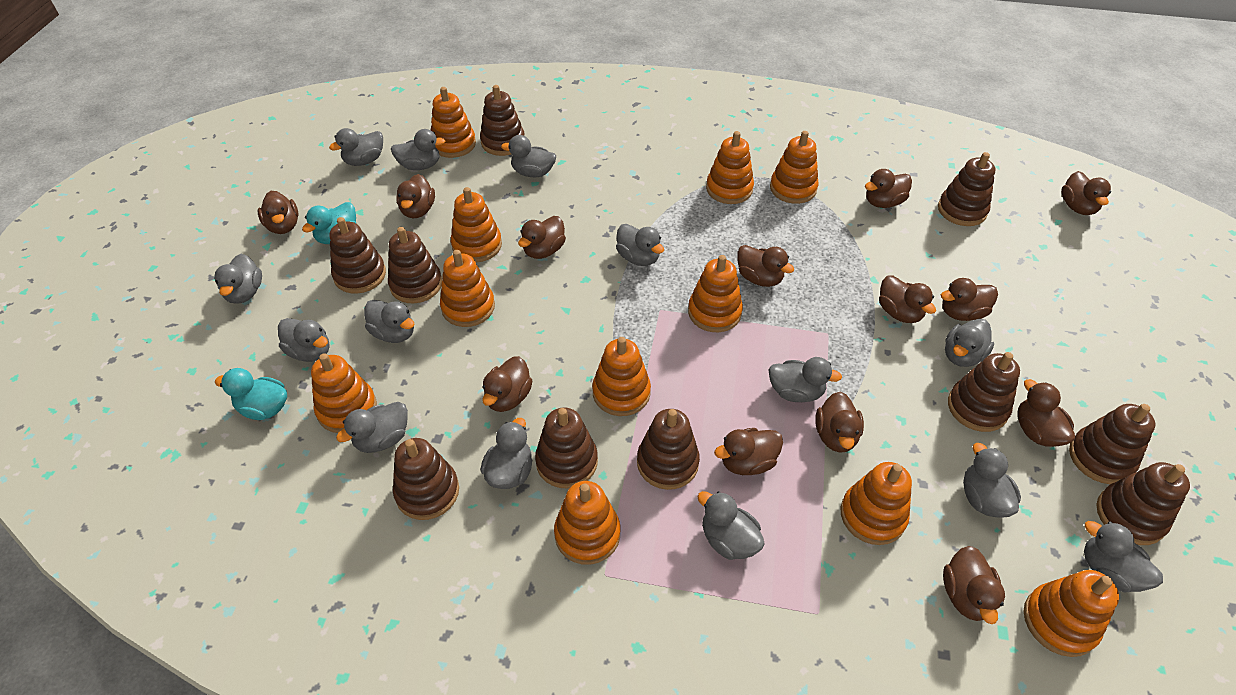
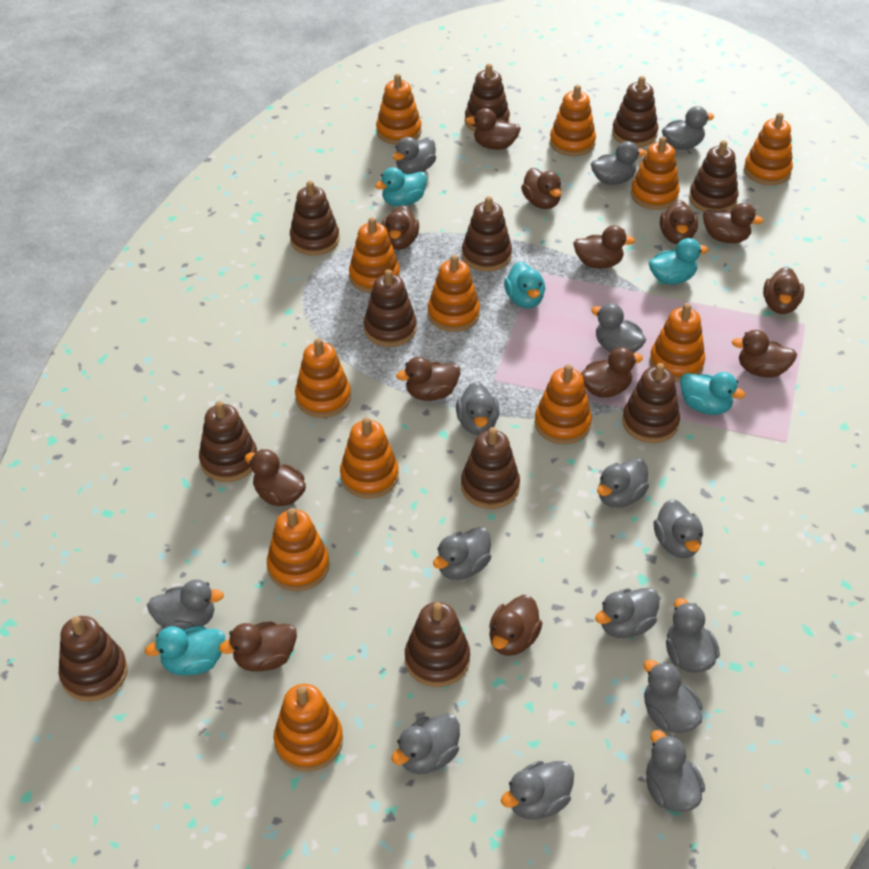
brown stacking toy: [329,217,386,294] [388,227,442,303] [393,438,459,520] [480,85,524,156] [535,408,598,489] [637,409,700,490] [938,152,995,226] [948,352,1020,432] [1069,404,1155,484] [1097,462,1190,545] = 10 -> [59,616,127,702] [199,401,257,482] [290,181,340,256] [364,269,417,347] [405,602,470,687] [461,427,520,509] [462,196,512,272] [465,64,510,132] [612,76,658,147] [622,363,680,443] [689,140,739,212] = 11
grey duck: [214,254,262,304] [278,318,330,362] [329,128,383,166] [336,402,408,453] [364,300,414,343] [391,129,445,170] [481,418,532,489] [501,135,556,177] [616,224,664,266] [697,491,765,560] [769,357,842,402] [945,319,994,367] [963,443,1021,518] [1084,521,1163,592] = 14 -> [147,580,224,630] [392,714,460,774] [393,137,436,174] [433,527,491,580] [456,382,499,435] [501,761,574,820] [591,141,646,185] [591,303,646,353] [595,588,660,638] [597,458,649,508] [644,660,703,733] [646,730,705,812] [654,499,703,558] [662,106,714,150] [666,598,720,673] = 15
orange stacking toy: [311,353,377,433] [431,87,476,158] [440,250,495,327] [451,187,502,262] [554,481,620,565] [592,337,651,416] [688,255,743,332] [706,131,754,204] [770,131,819,204] [840,462,912,545] [1024,570,1119,657] = 11 -> [267,508,329,591] [274,684,343,771] [295,338,351,418] [340,417,399,499] [349,217,400,293] [376,74,422,145] [428,255,480,332] [535,364,592,444] [550,85,596,156] [631,136,680,210] [650,303,705,382] [744,113,793,185] = 12
turquoise duck: [215,368,287,420] [302,202,356,244] = 2 -> [145,626,225,675] [375,167,427,206] [504,261,545,308] [649,238,708,285] [680,372,745,415] = 5

